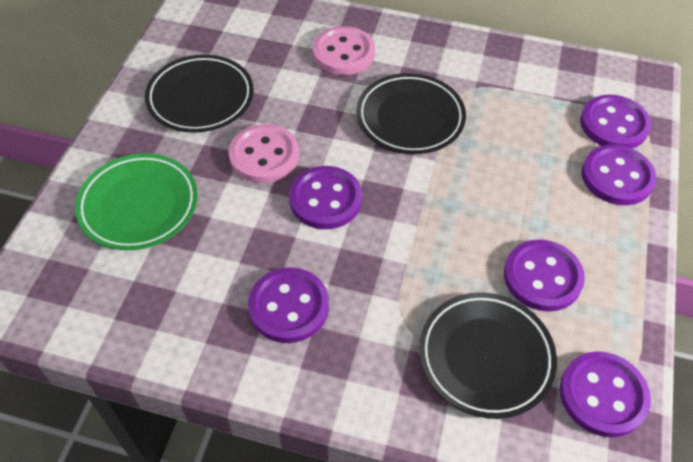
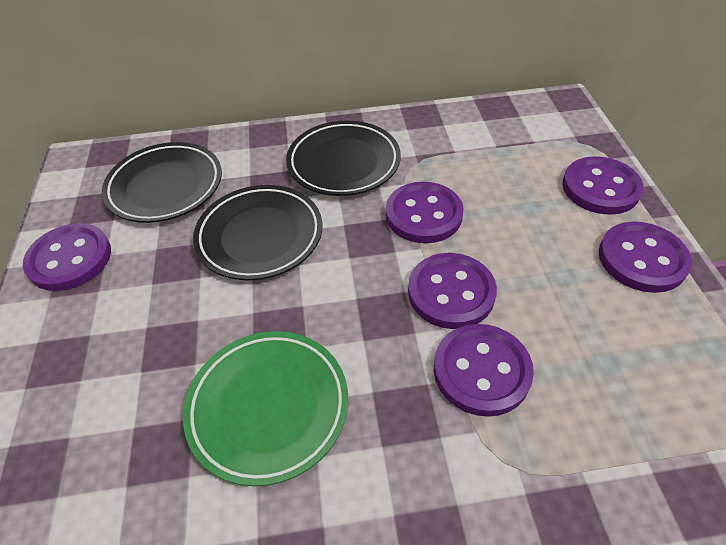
pink button: [229,124,299,183] [313,26,375,75] = 2 -> none = 0

